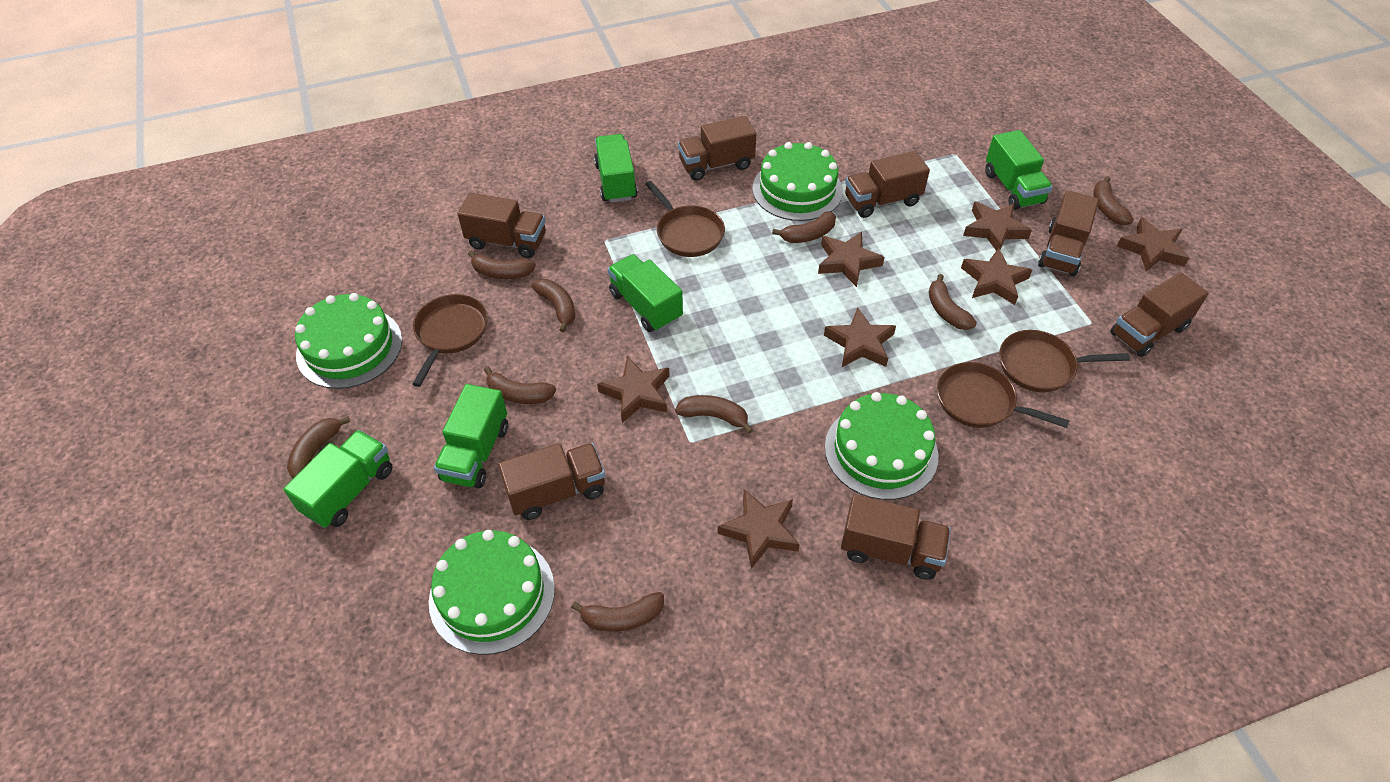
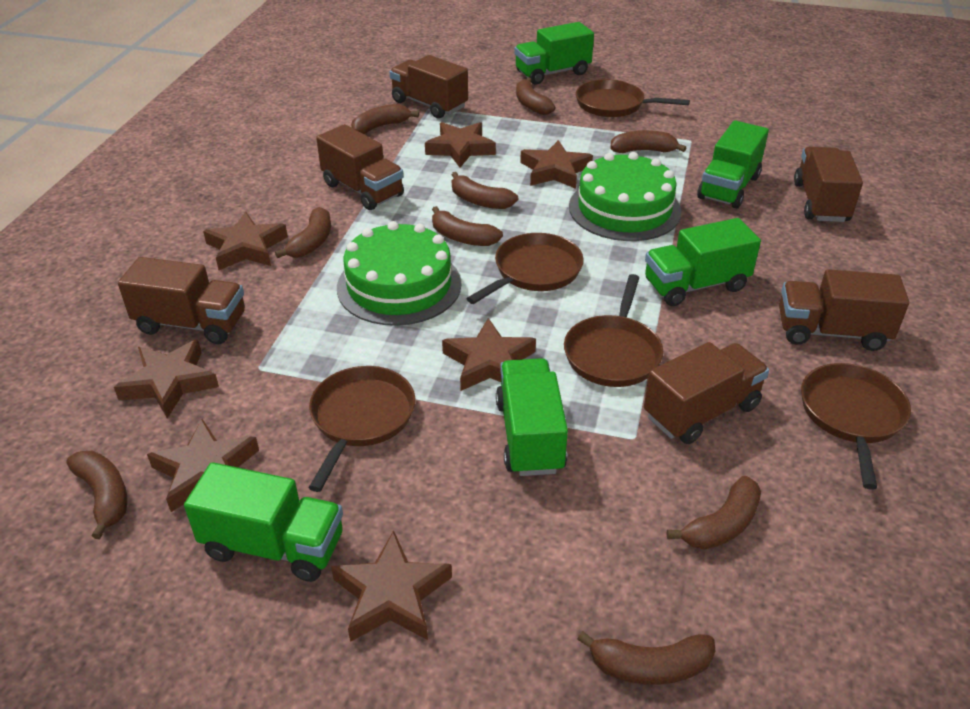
brown pan: [412,294,488,387] [645,181,725,257] [937,362,1069,428] [999,330,1130,393] = 4 -> [309,366,415,492] [466,233,584,304] [564,274,663,387] [576,79,690,117] [801,363,911,490] = 5
brown truck: [458,193,546,258] [498,443,605,520] [678,116,756,181] [841,494,951,580] [845,151,930,218] [1038,190,1099,277] [1110,272,1209,357] = 7 -> [118,257,245,344] [316,124,404,210] [390,55,468,119] [644,342,769,444] [779,269,909,351] [794,146,863,222] = 6
green cake: [295,293,402,389] [429,530,555,655] [752,142,843,221] [825,392,939,500] = 4 -> [337,221,461,326] [569,152,682,241] = 2

